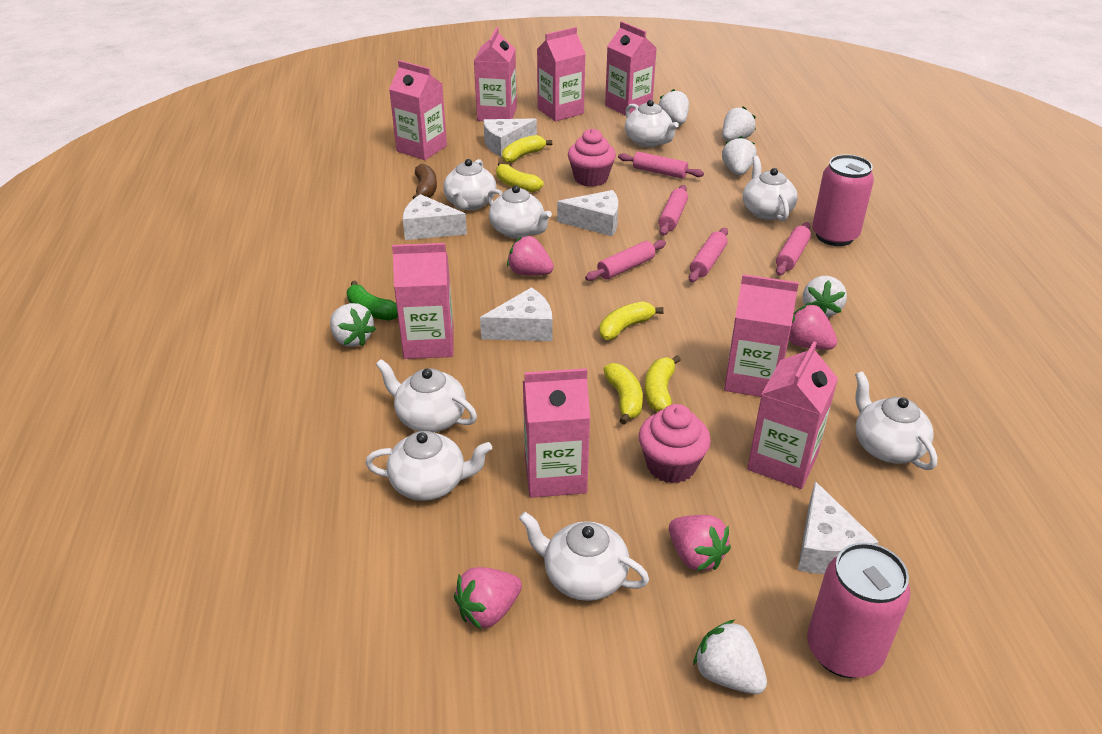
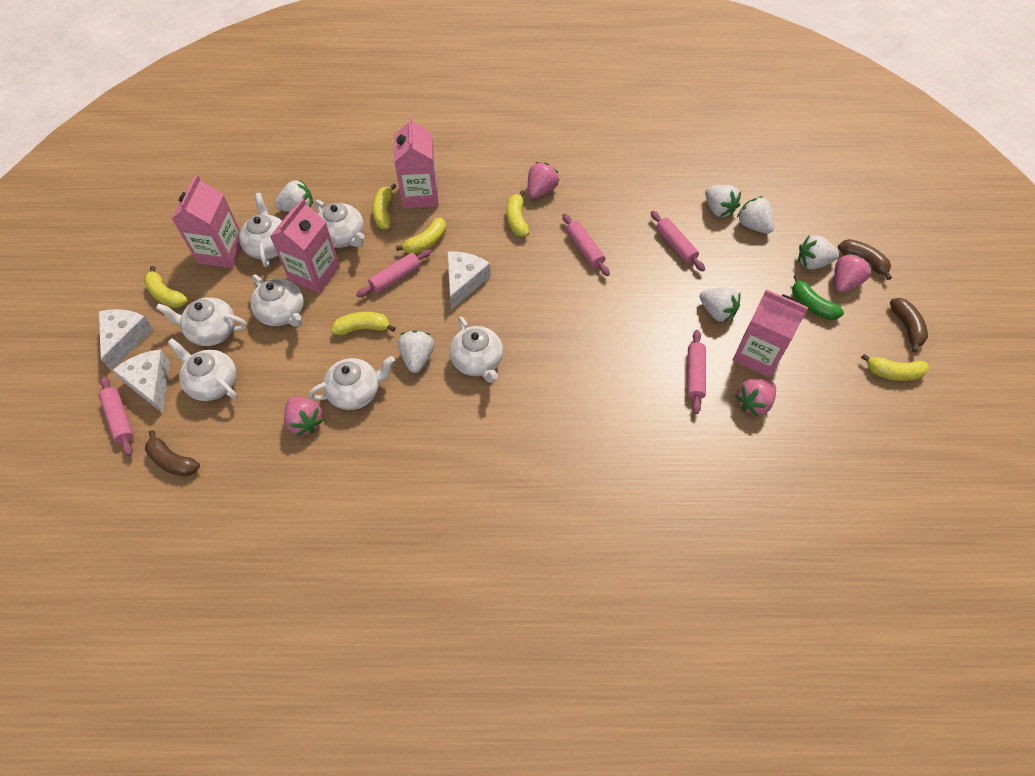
brown banana: [413,164,437,199] = 1 -> [145,430,200,476] [838,239,892,280] [890,298,928,353] = 3
pink can: [807,542,911,678] [812,155,874,246] = 2 -> none = 0
pink carton: [389,60,447,160] [392,243,454,359] [474,27,517,121] [523,368,590,498] [537,27,586,121] [605,21,656,116] [724,274,799,397] [747,341,838,489] = 8 -> [171,175,242,268] [270,198,340,293] [394,116,438,209] [732,289,809,377] = 4
pink cupcake: [568,129,616,187] [639,404,711,484] = 2 -> none = 0
white cheese: [403,194,467,240] [480,287,552,341] [483,118,537,157] [557,190,618,236] [798,481,879,574] = 5 -> [99,309,153,371] [113,349,170,413] [447,252,491,309] = 3
white teapot: [365,431,492,501] [376,359,477,432] [443,159,497,210] [487,185,552,239] [519,512,649,601] [625,100,679,147] [743,156,798,221] [855,371,937,470] = 8 -> [156,297,247,346] [168,338,237,401] [239,193,282,267] [250,274,304,327] [309,356,395,410] [314,200,365,248] [450,316,503,383] = 7
yellow banana: [496,162,543,192] [502,135,552,163] [599,301,664,340] [603,363,643,425] [645,355,681,412] = 5 -> [144,266,188,308] [331,312,396,335] [372,183,397,229] [396,217,446,254] [506,190,529,237] [861,354,929,381] = 6

